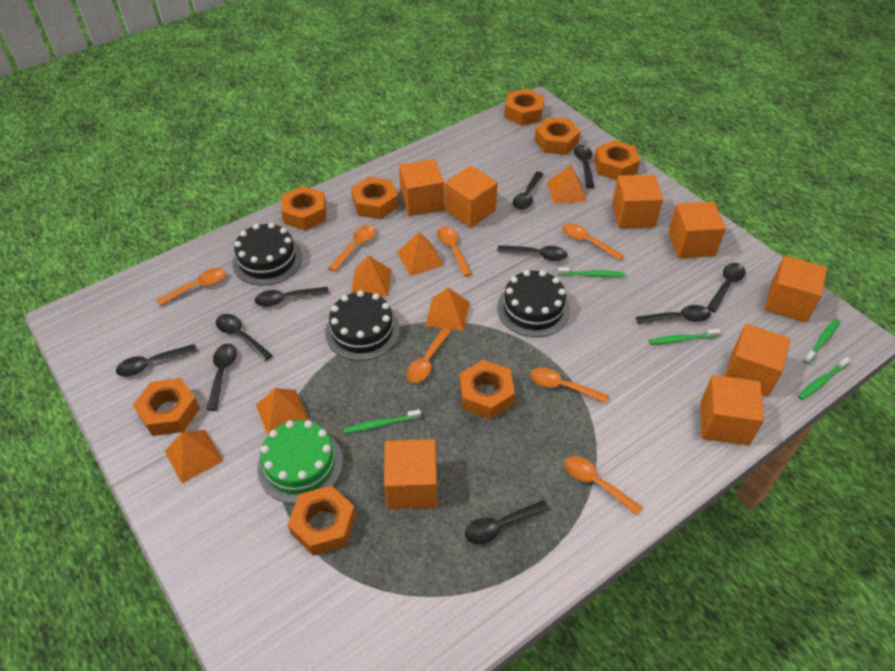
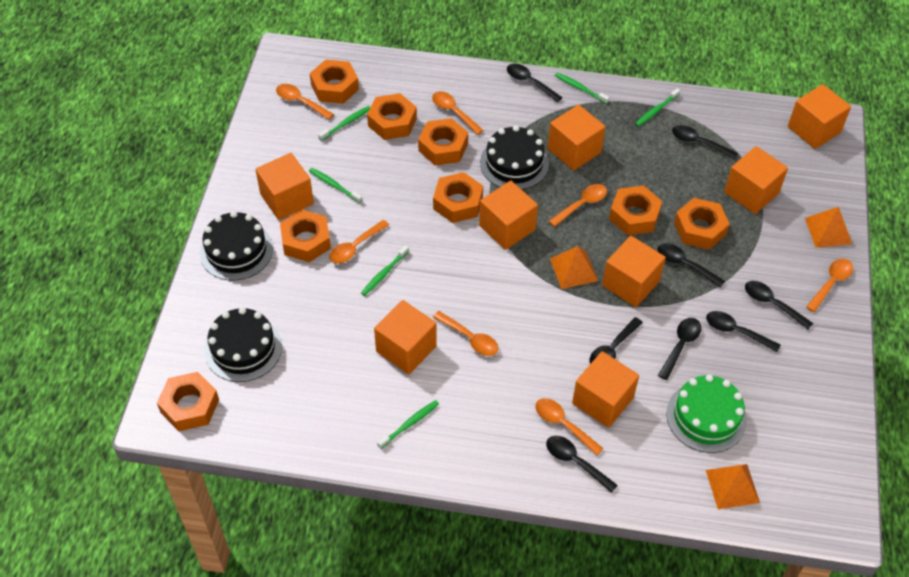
black spoon: [116,344,197,377] [206,343,237,411] [216,314,272,361] [255,287,329,307] [465,500,549,545] [497,245,567,261] [513,172,543,210] [574,145,594,188] [636,305,711,324] [707,263,745,313] = 10 -> [507,64,563,102] [546,436,618,493] [590,317,643,364] [657,243,725,288] [658,318,701,380] [672,125,738,159] [706,311,781,352] [745,281,813,329] = 8
green toothbrush: [344,409,421,434] [558,267,625,277] [649,329,721,345] [798,357,851,400] [804,319,840,364] = 5 -> [309,168,362,203] [318,106,371,141] [361,245,409,296] [377,400,439,449] [555,72,610,104] [635,88,680,126] = 6
orange pyramid: [165,430,223,483] [256,388,309,435] [351,255,391,297] [397,232,444,276] [425,287,470,331] [547,164,586,204] = 6 -> [550,246,598,289] [706,464,760,509] [805,207,852,248] = 3

